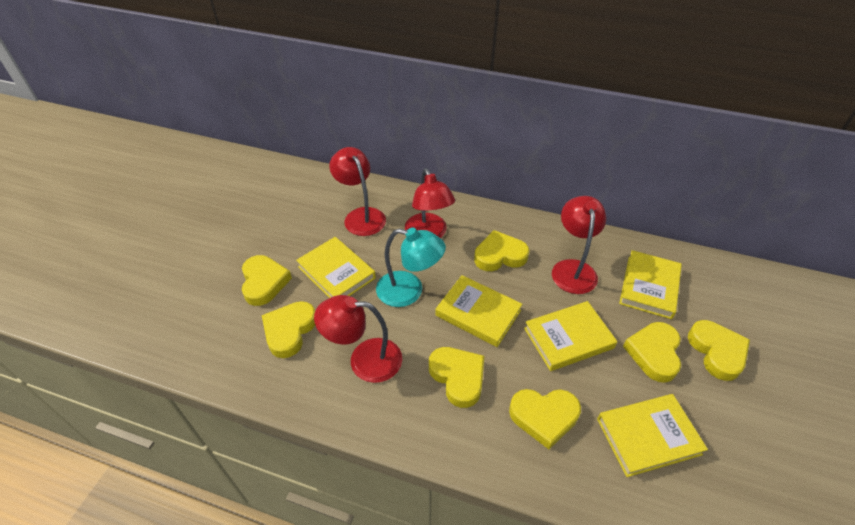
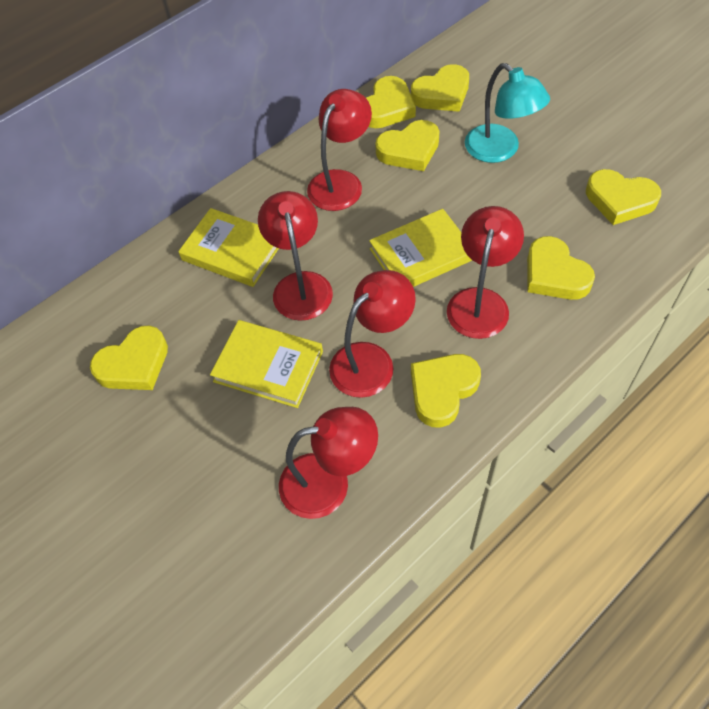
red lamp: [314,295,402,383] [329,147,386,236] [405,168,455,238] [552,196,606,294] = 4 -> [258,191,333,321] [279,407,378,519] [307,89,372,211] [329,270,416,398] [447,206,524,339] = 5
yellow book: [296,237,376,298] [436,275,522,347] [524,301,617,371] [597,394,708,477] [619,250,682,319] = 5 -> [178,208,279,287] [210,320,323,408] [369,209,472,287] = 3

